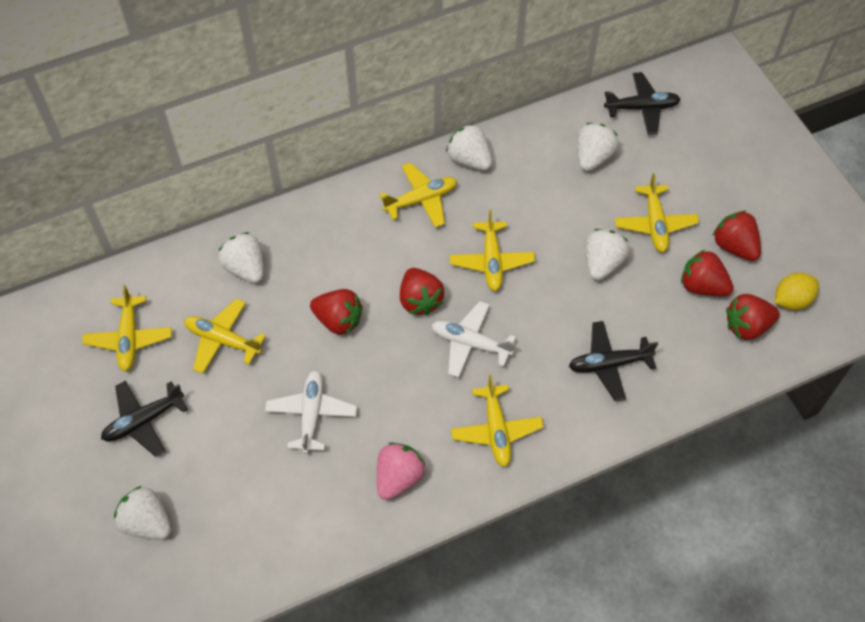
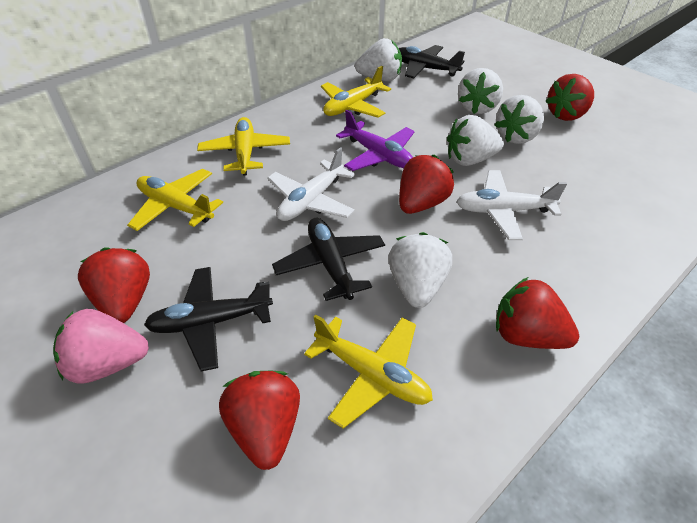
purple plane: none = 0 -> [336,110,415,171] = 1
yellow lemon: [775,273,819,310] = 1 -> none = 0
yellow plane: [82,285,172,371] [184,298,266,374] [379,162,457,228] [450,210,535,291] [451,375,544,467] [615,173,699,252] = 6 -> [127,169,223,231] [197,117,290,176] [304,314,433,429] [321,66,391,118] = 4

